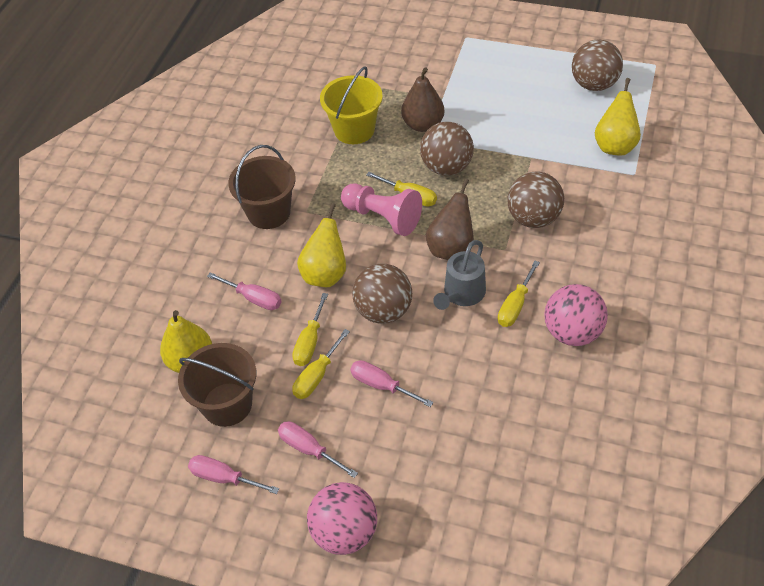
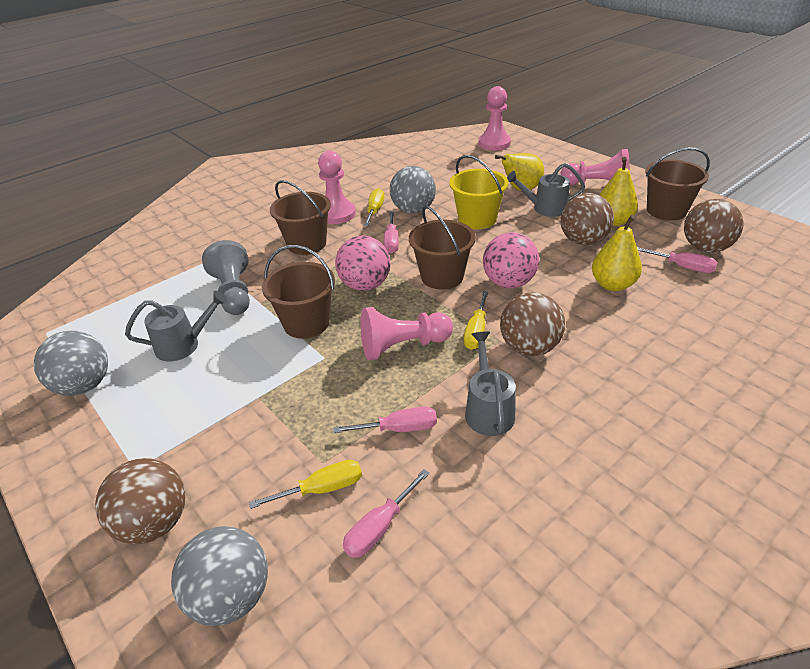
brown bucket: [178,343,256,427] [228,145,296,229] = 2 -> [262,245,335,339] [270,180,331,255] [409,206,476,290] [645,147,710,221] = 4
brown pear: [401,67,444,132] [426,179,474,260] = 2 -> none = 0
grey ball: none = 0 -> [34,331,108,396] [171,526,268,626] [390,166,436,213] = 3
grey pawn: none = 0 -> [202,240,250,315] = 1
grey watering can: [433,240,486,310] = 1 -> [125,291,228,362] [465,331,516,436] [507,163,585,217] = 3
pink pawn: [341,184,422,236] = 1 -> [318,151,356,224] [360,307,453,360] [479,86,511,150] [560,149,630,185] = 4
yellow screwdriver: [292,293,328,366] [293,329,350,399] [366,172,437,207] [498,261,540,327] = 4 -> [249,460,362,509] [364,188,384,226] [464,291,488,350] = 3

